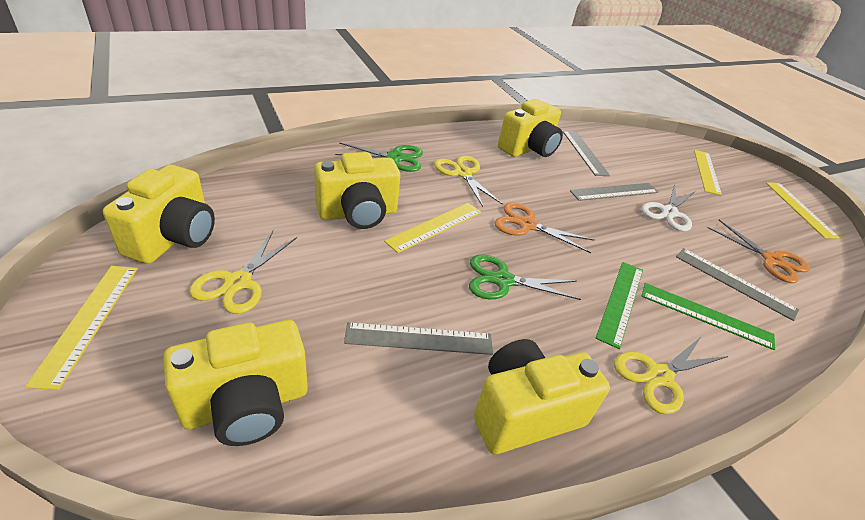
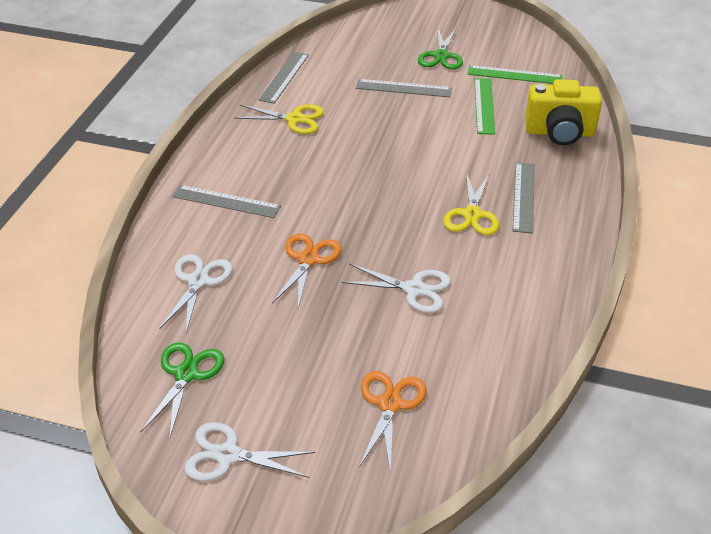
white scissors: [642,184,694,232] = 1 -> [159,254,233,333] [184,422,315,481] [341,264,451,313] = 3
yellow camera: [103,165,215,264] [163,320,308,446] [314,152,400,229] [474,339,610,454] [498,99,563,157] = 5 -> [525,79,602,145] = 1
yellow ruler: [25,266,138,390] [384,203,481,253] [694,150,722,195] [766,182,840,239] = 4 -> none = 0
yellow scissors: [190,231,297,314] [434,156,503,207] [614,336,728,414] = 3 -> [234,104,324,134] [443,172,499,235] = 2

